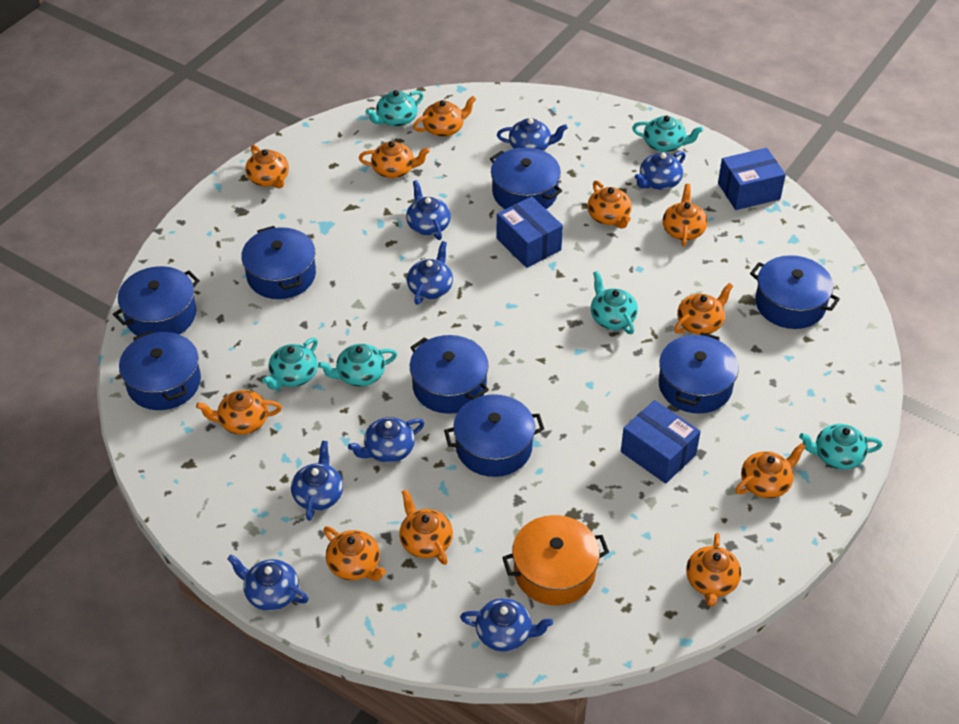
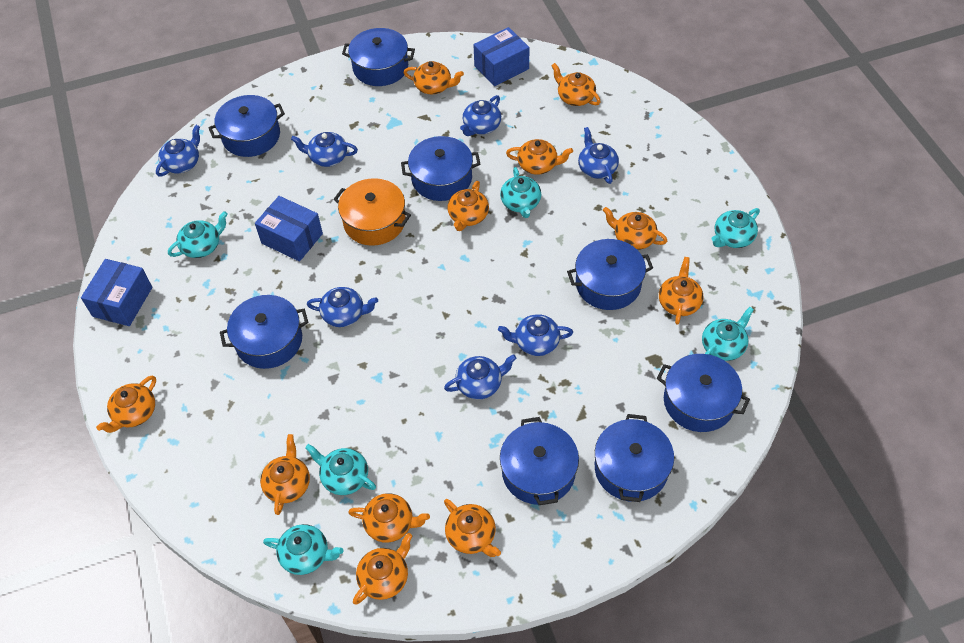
blue teapot: [227,555,308,611] [291,441,343,521] [348,417,424,463] [406,180,451,240] [407,241,453,305] [460,598,553,652] [497,118,568,151] [635,151,686,190] = 8 -> [156,125,200,177] [291,132,358,167] [307,287,378,327] [444,354,517,399] [460,95,501,136] [498,314,573,356] [578,127,619,184] = 7

